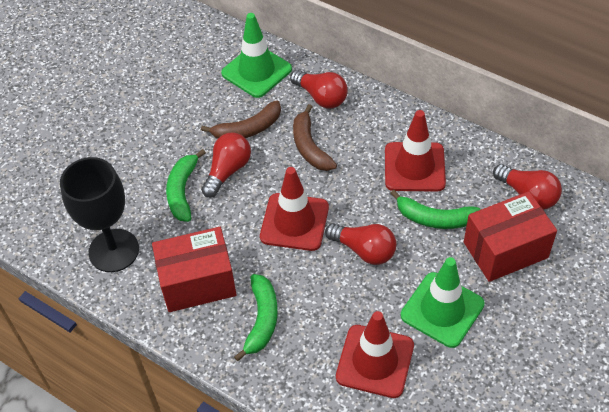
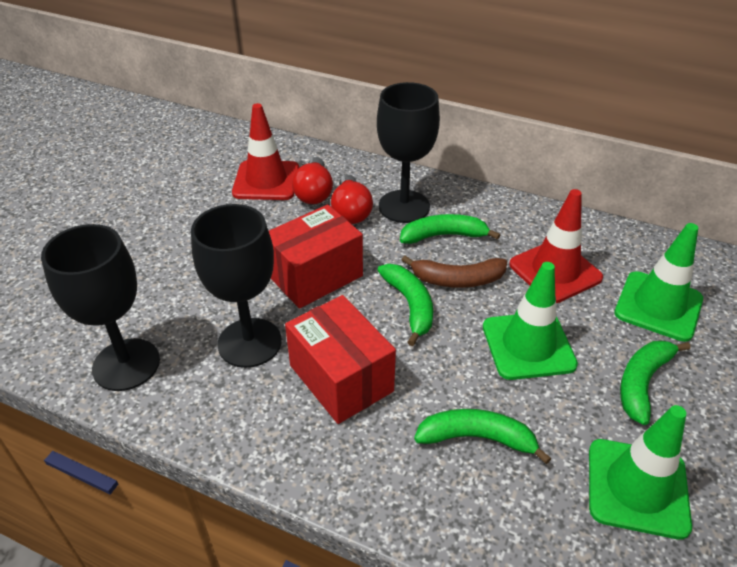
black goblet: [60,157,139,272] = 1 -> [41,224,160,391] [191,204,281,368] [377,82,440,223] = 3
brown banana: [201,100,281,139] [293,104,337,171] = 2 -> [402,256,507,288] = 1
green banana: [166,149,206,222] [234,274,278,361] [391,190,481,229] = 3 -> [377,264,433,346] [400,214,500,244] [414,409,552,464] [620,341,690,425] = 4
green traffic cone: [221,13,292,98] [401,257,485,348] = 2 -> [483,262,578,380] [589,405,692,540] [614,223,703,342] = 3
red light bulb: [201,133,251,198] [290,70,348,109] [325,223,396,265] [493,164,562,210] = 4 -> [292,157,333,204] [331,174,373,224] = 2
red traffic cone: [260,167,329,251] [336,311,414,398] [385,110,446,192] = 3 -> [232,103,299,200] [509,189,603,303] = 2

